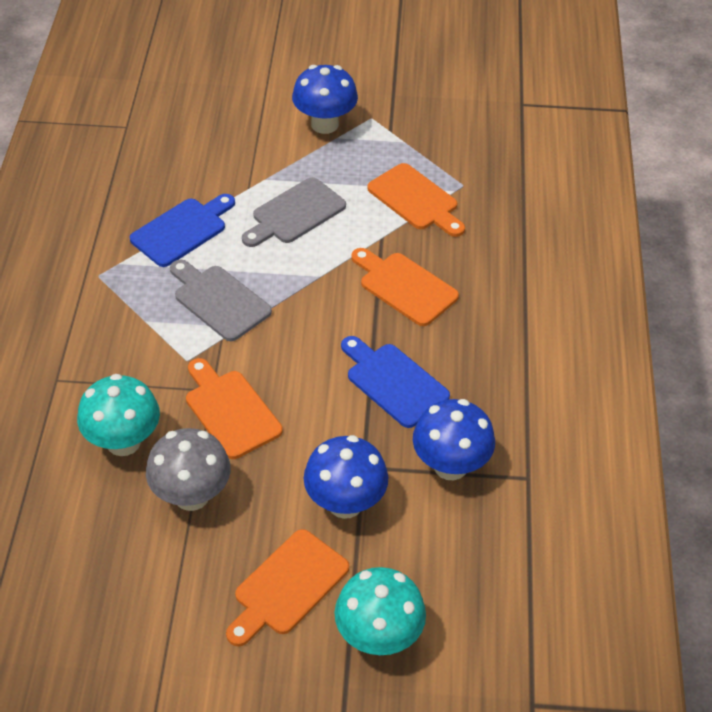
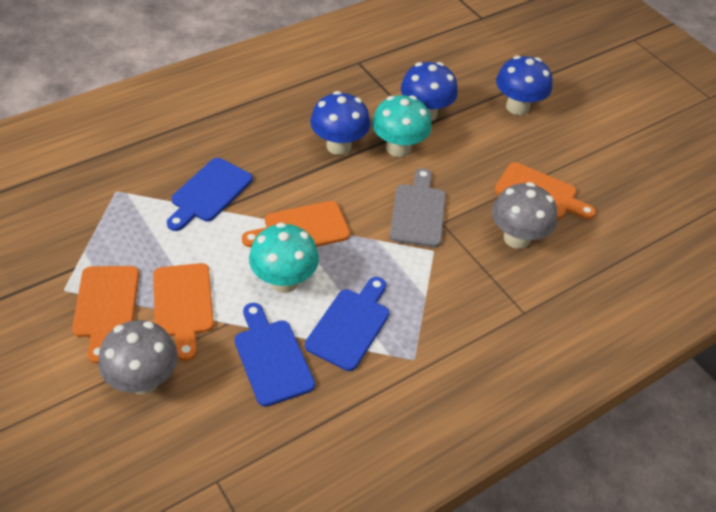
blue cutting board: [130,194,235,267] [341,336,450,428] = 2 -> [167,158,253,231] [234,303,315,407] [305,277,389,371] = 3
grey cutting board: [170,260,272,341] [242,177,346,247] = 2 -> [390,168,446,247] = 1
grey mushroom: [146,428,231,511] = 1 -> [98,320,178,395] [492,182,557,249] = 2

